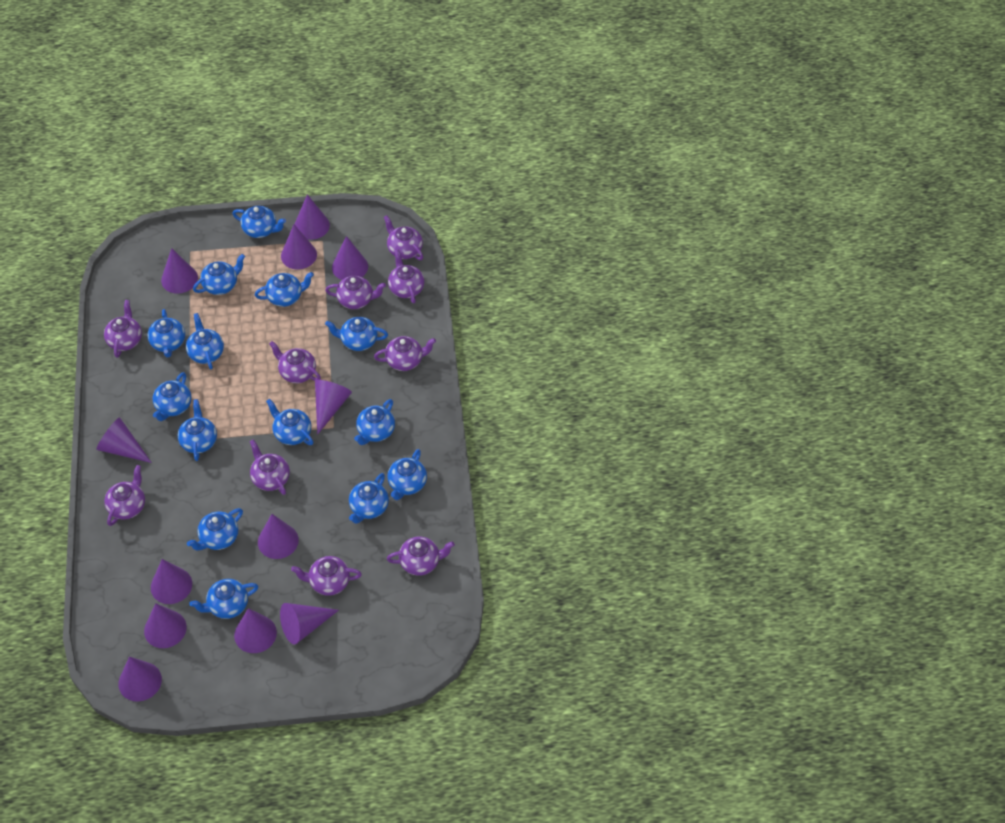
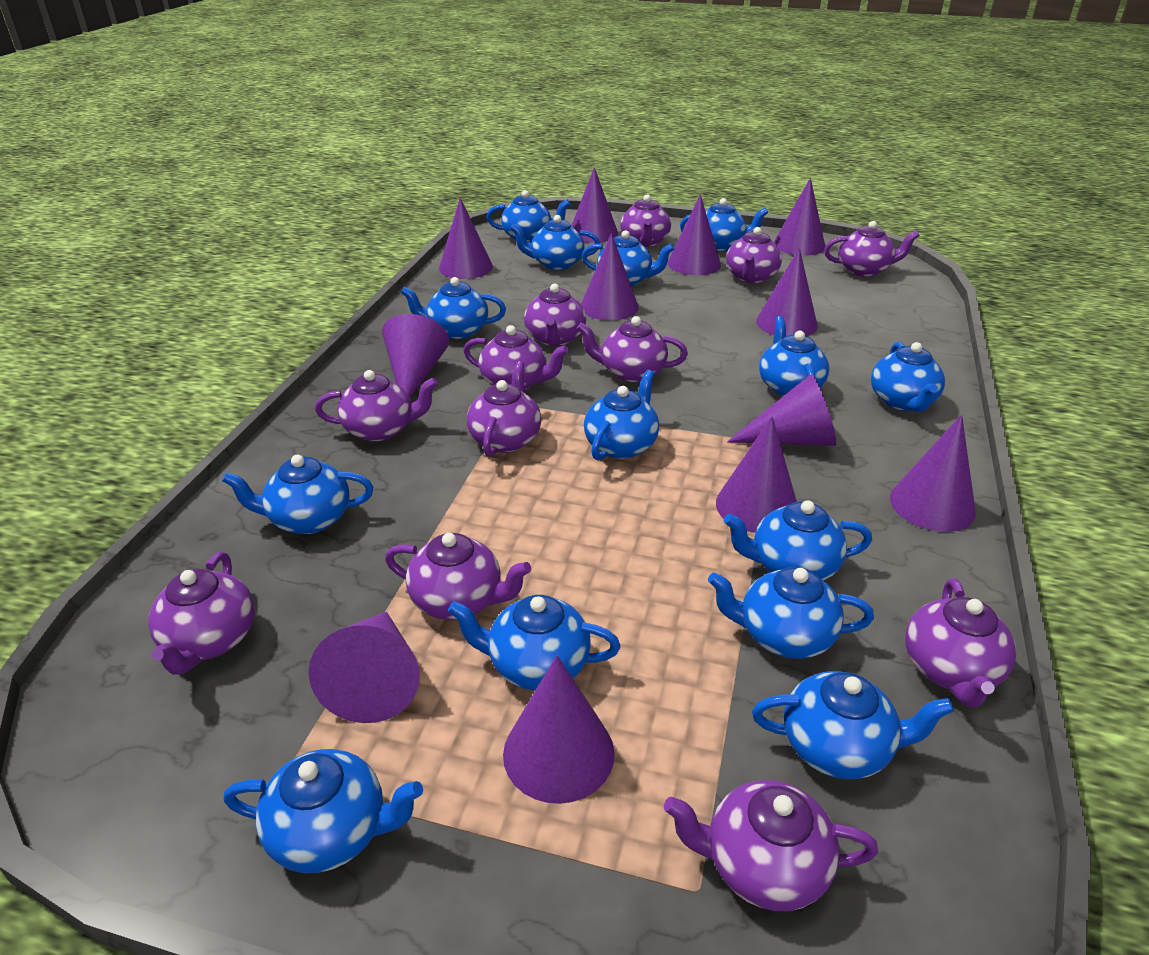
purple teapot: [104,300,142,358] [104,465,145,526] [250,439,290,495] [269,341,321,383] [291,556,362,596] [325,276,386,309] [374,336,436,371] [384,215,423,260] [387,536,455,576] [388,249,424,304] = 10 -> [148,552,255,675] [315,370,438,442] [385,533,531,620] [463,325,569,390] [467,361,541,457] [524,284,586,346] [577,316,688,382] [620,194,671,247] [664,780,878,911] [726,227,782,283] [824,221,920,277] [905,578,1016,708] = 12

